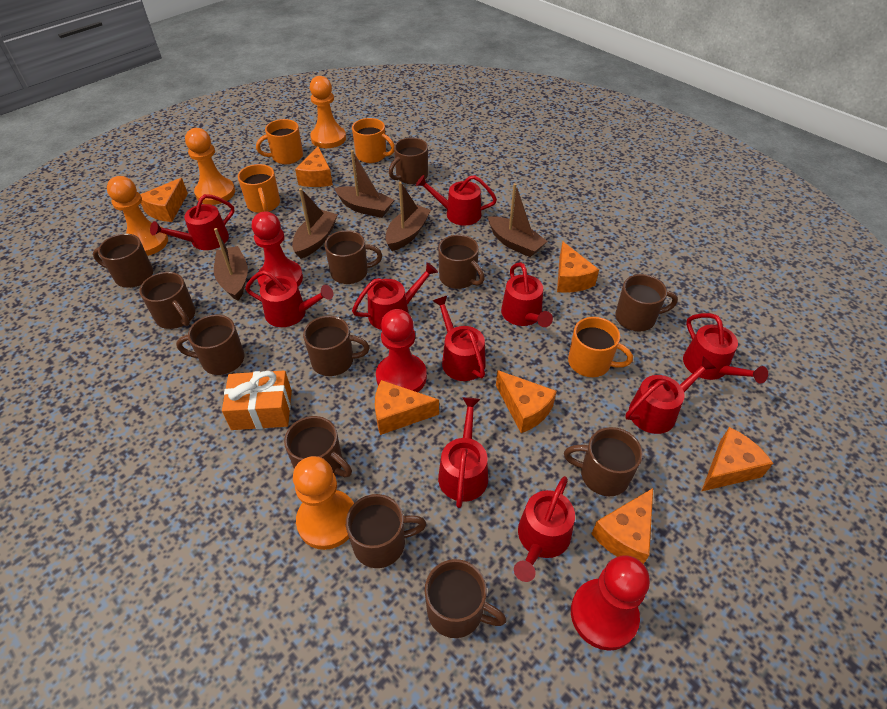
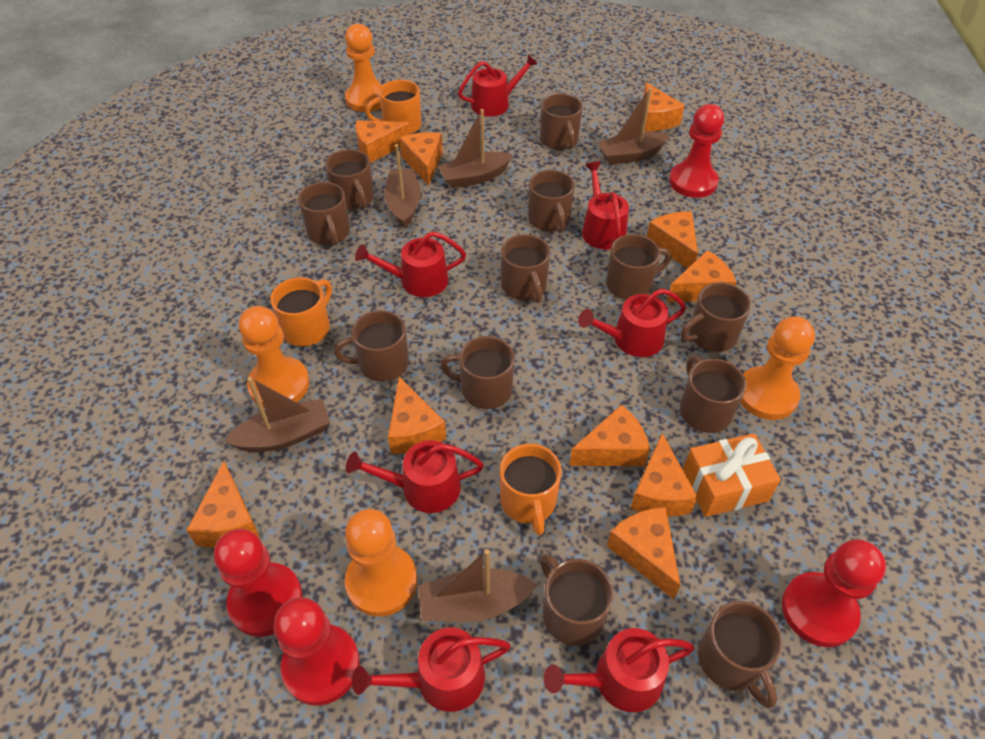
orange cheese: [140,178,188,222] [295,146,333,187] [375,380,439,435] [496,370,557,433] [557,241,599,293] [591,488,653,564] [701,427,773,492] = 7 -> [187,461,260,548] [355,120,411,163] [388,377,446,454] [400,132,443,186] [569,404,650,466] [607,507,681,599] [630,433,698,517] [643,82,685,131] [647,211,698,269] [667,250,737,302] = 10
orange mug: [238,164,280,213] [256,119,303,164] [352,118,394,163] [568,317,633,377] = 4 -> [270,277,332,346] [365,80,421,134] [500,444,562,535] = 3
red pawn: [252,211,303,287] [376,309,427,392] [571,555,650,651] = 3 -> [214,529,302,637] [274,597,360,706] [669,104,724,198] [782,539,886,647] = 4
red watering can: [150,194,235,250] [245,270,333,327] [352,262,438,330] [416,175,497,225] [433,296,486,381] [438,397,488,508] [501,262,553,327] [514,476,575,582] [625,356,716,434] [683,313,768,384] = 10 -> [346,440,484,513] [352,627,511,712] [355,231,466,297] [458,54,538,117] [544,628,694,713] [578,289,686,357] [582,161,629,250] = 7

